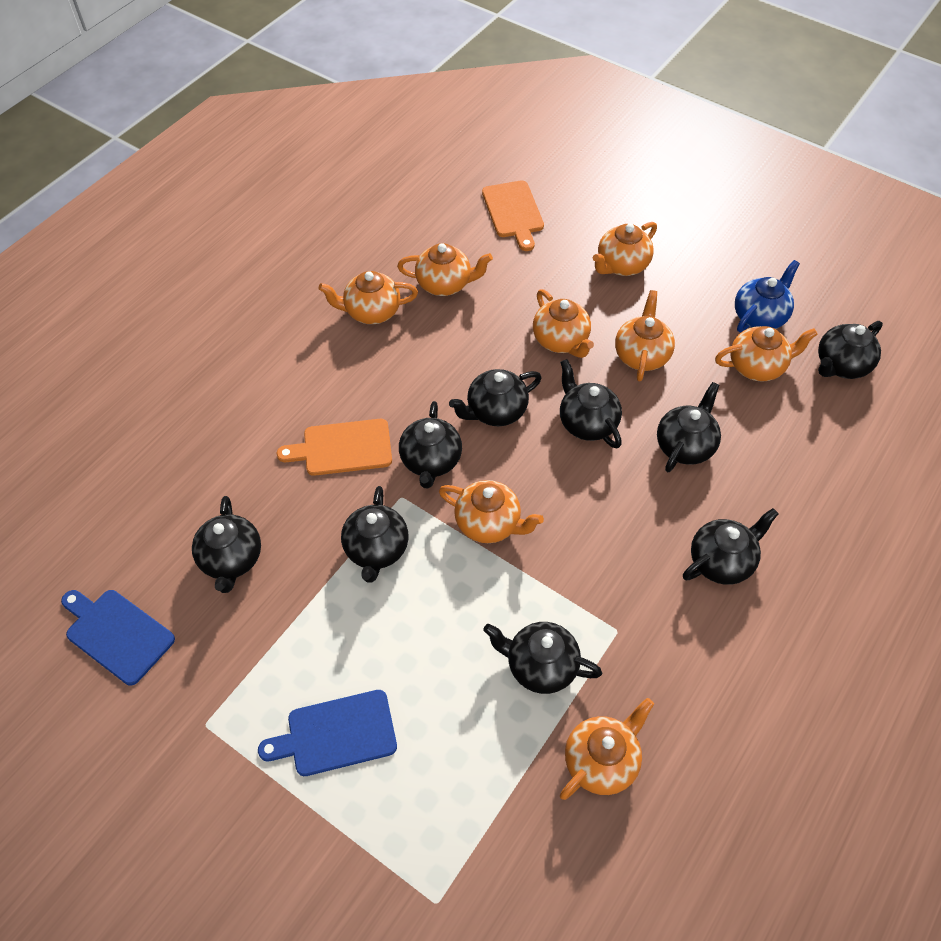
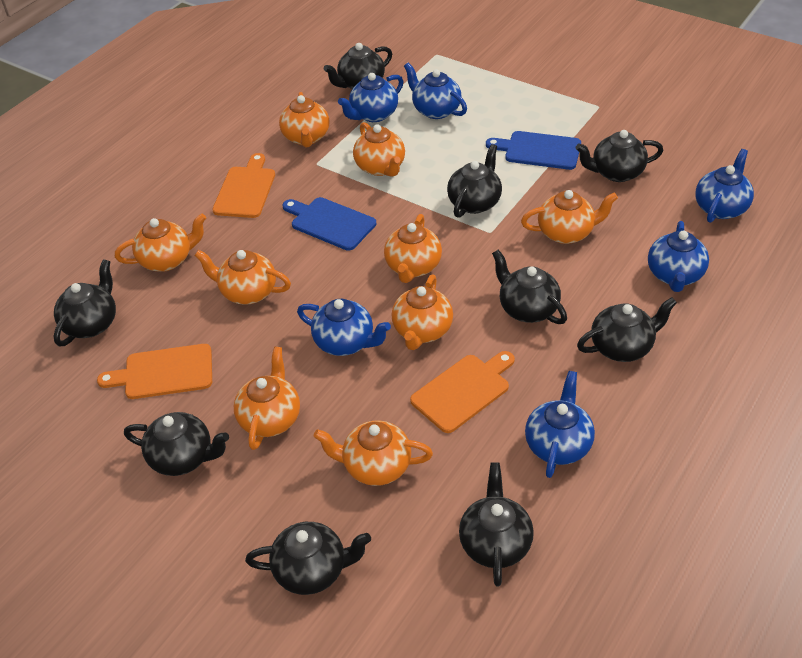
blue teapot: [735,260,800,332] = 1 -> [297,299,391,356] [338,73,404,122] [404,62,467,119] [525,371,595,478] [648,221,709,292] [695,149,754,223] = 6
orange cutting board: [277,419,392,476] [482,180,544,251] = 2 -> [97,344,212,399] [212,153,275,218] [410,351,515,433] = 3
orange teapot: [318,271,418,324] [397,243,493,296] [439,480,544,543] [533,289,594,358] [560,698,654,800] [593,222,657,276] [615,290,675,381] [715,326,818,382] = 8 -> [115,213,206,272] [194,250,291,305] [234,347,300,450] [279,92,329,147] [314,420,433,486] [353,122,405,177] [384,214,442,283] [392,275,453,350] [521,190,618,244] = 9

